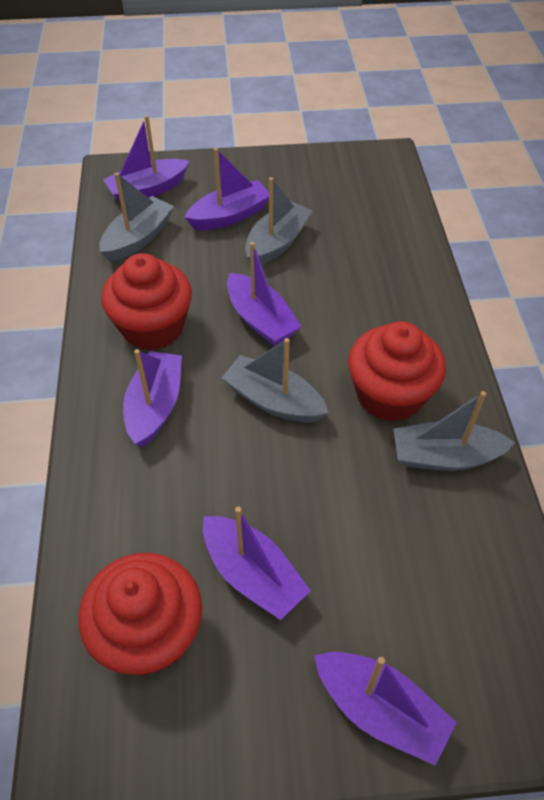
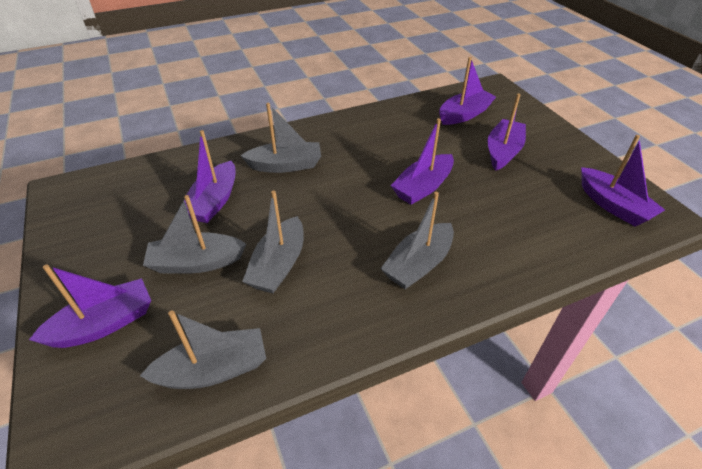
grey boat: [99,173,174,262] [222,338,329,423] [245,177,313,265] [394,391,515,471] = 4 -> [140,310,266,389] [143,195,246,274] [240,103,321,173] [242,191,304,293] [380,192,454,289] = 5
red cupcake: [78,553,202,675] [101,253,192,351] [348,321,446,422] = 3 -> none = 0

